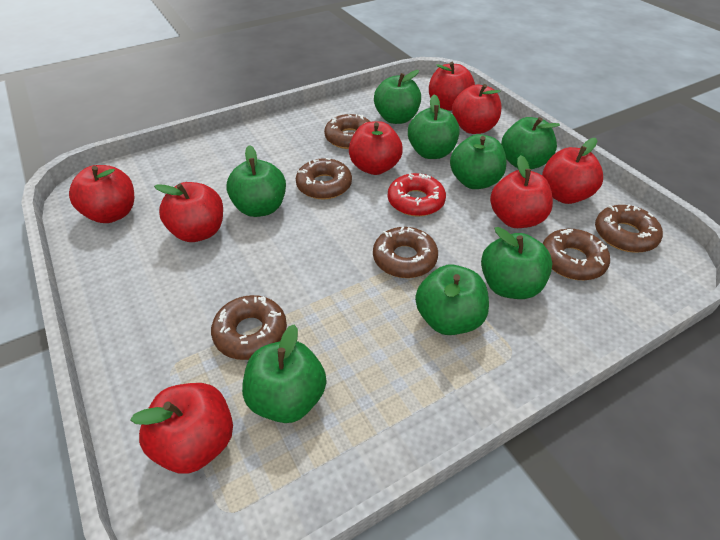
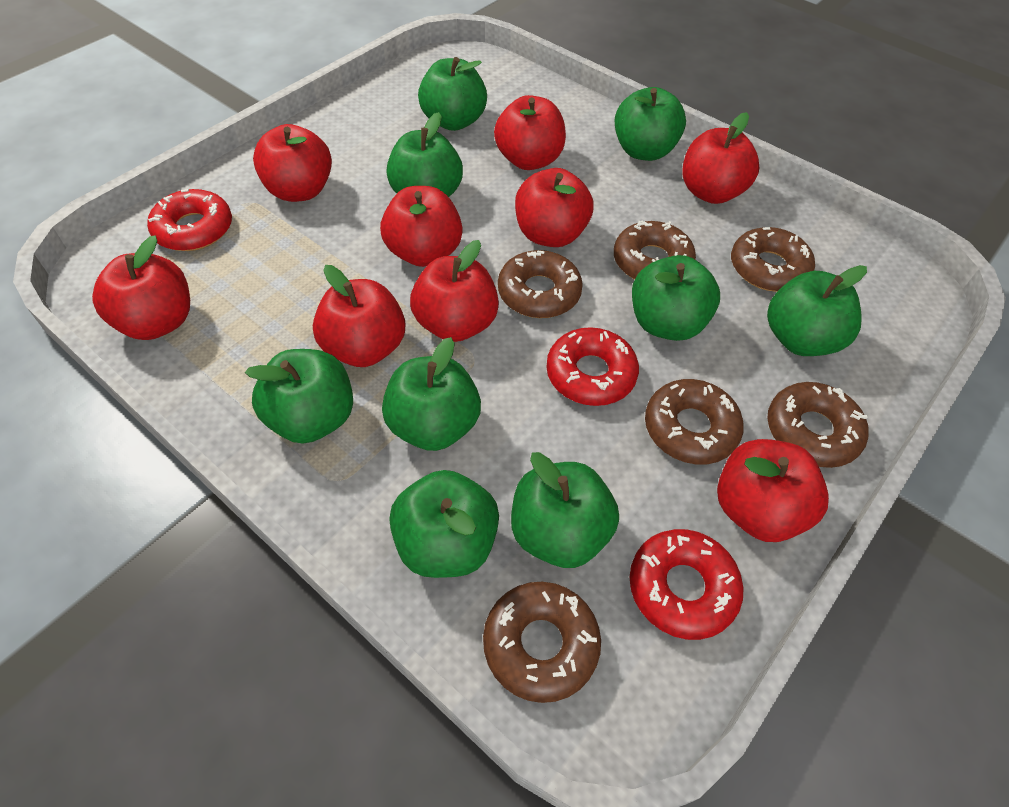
green apple: [226,145,286,217] [242,324,326,423] [374,70,421,124] [408,94,460,159] [415,264,489,335] [450,134,506,189] [481,227,552,299] [501,117,560,169] = 8 -> [245,349,353,443] [382,337,481,451] [386,112,463,197] [389,470,499,578] [418,57,487,131] [511,452,619,568] [615,87,686,161] [632,255,720,341] [767,265,867,356] = 9
red apple: [69,165,134,223] [130,383,233,474] [154,182,223,242] [349,121,403,175] [429,62,475,111] [452,84,502,134] [490,155,553,228] [542,138,603,204] = 8 -> [92,235,190,340] [253,124,332,202] [313,265,405,367] [380,186,463,267] [410,240,499,342] [494,95,566,170] [515,168,594,247] [683,112,759,204] [717,439,829,542] = 9
red donut: [388,173,446,217] = 1 -> [147,189,232,251] [546,327,639,406] [629,529,744,640] = 3

